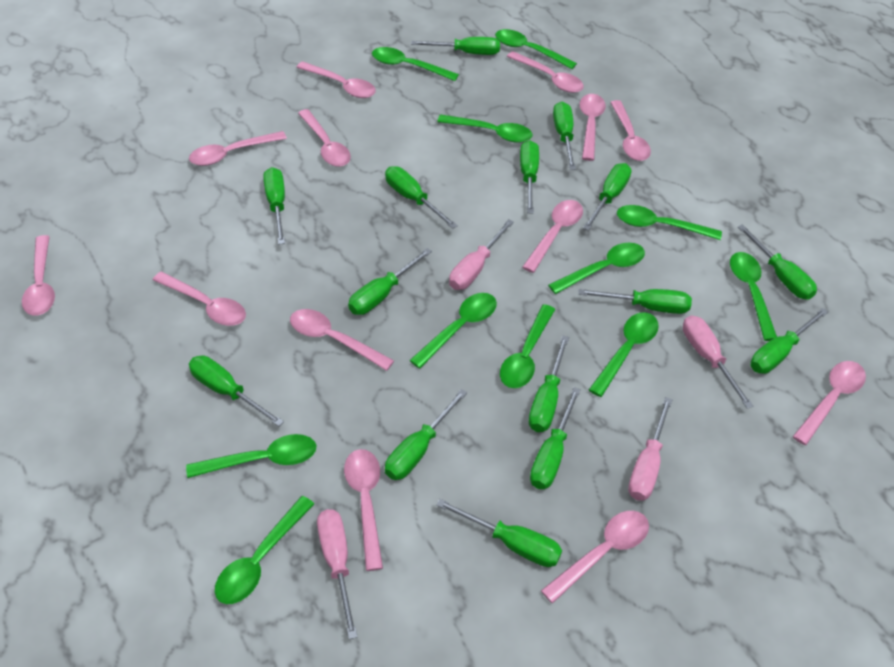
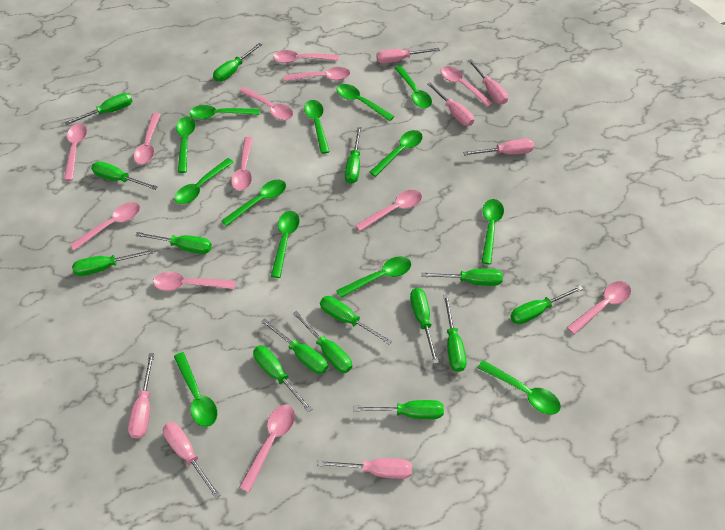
green spoon: [186,434,316,478] [215,496,314,604] [372,47,459,81] [409,293,497,369] [437,115,532,143] [495,29,577,69] [500,304,555,388] [548,243,645,294] [589,312,659,397] [617,205,722,240] [730,252,777,341] = 11 -> [174,352,217,427] [175,158,234,204] [176,116,196,173] [190,105,260,119] [221,180,286,226] [271,211,300,278] [304,100,330,154] [336,256,411,298] [337,84,395,121] [370,130,423,177] [395,65,432,108] [478,360,561,415] [481,199,504,264] = 13
pink screwdriver: [317,509,358,639] [449,219,514,290] [628,397,673,501] [683,315,753,408] = 4 -> [128,353,154,439] [163,422,220,499] [317,458,412,479] [376,48,440,63] [427,82,474,126] [463,139,534,156] [468,59,508,104] = 7
pink spoon: [22,235,55,316] [153,272,246,326] [189,131,287,166] [290,309,394,371] [296,61,376,98] [298,109,351,167] [344,449,383,571] [507,51,584,93] [522,200,583,273] [541,511,649,603] [579,94,606,161] [610,100,651,161] [793,361,866,445] = 13 -> [64,123,87,181] [70,202,140,251] [134,113,161,164] [153,271,236,291] [231,137,253,191] [239,87,293,120] [239,405,295,492] [273,50,339,63] [284,67,350,81] [355,190,422,231] [440,66,493,107] [567,281,631,335] = 12

